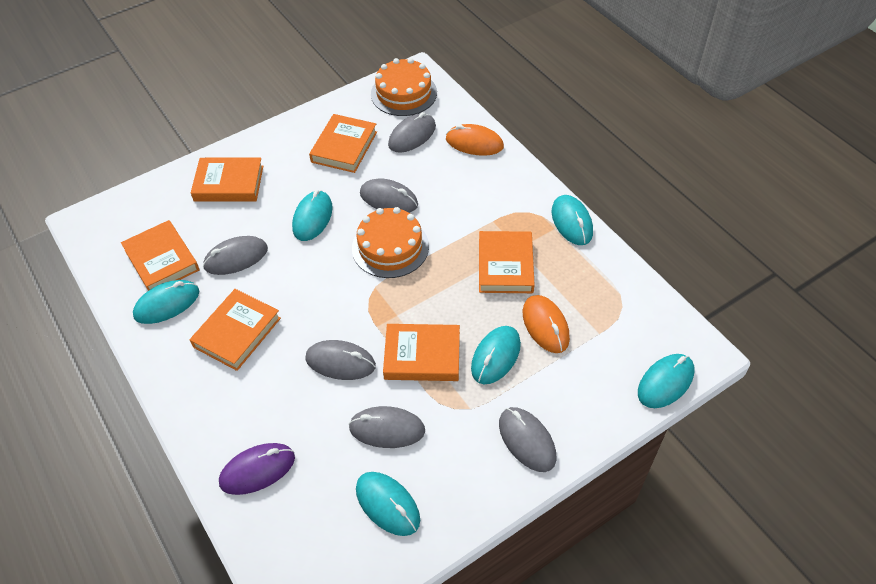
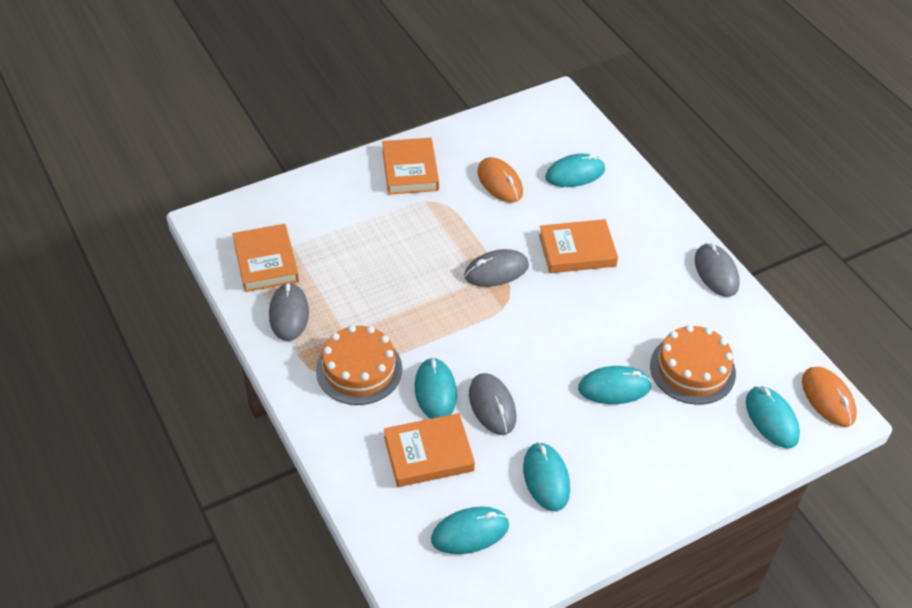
grey mouse: [203,236,268,275] [305,340,376,380] [349,406,425,448] [360,179,418,213] [388,112,436,153] [499,407,556,472] = 6 -> [269,283,309,341] [464,249,529,287] [469,373,516,435] [695,243,740,297] = 4
orange book: [121,220,200,291] [190,289,281,371] [191,158,263,202] [309,114,377,173] [383,324,460,381] [479,231,535,293] = 6 -> [232,224,299,292] [382,138,439,195] [384,413,475,487] [539,219,618,273] = 4
purple mouse: [219,443,295,495] = 1 -> none = 0

